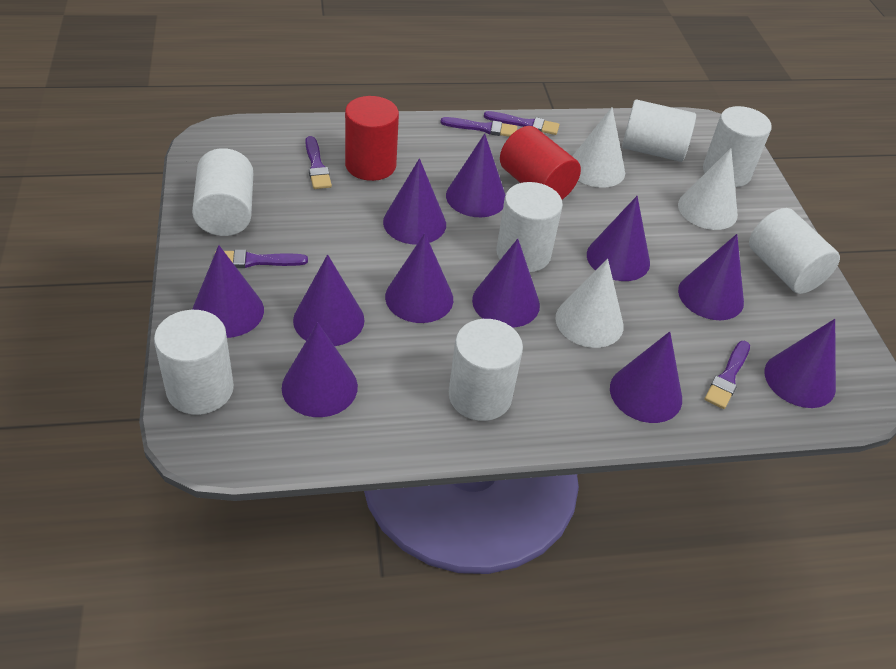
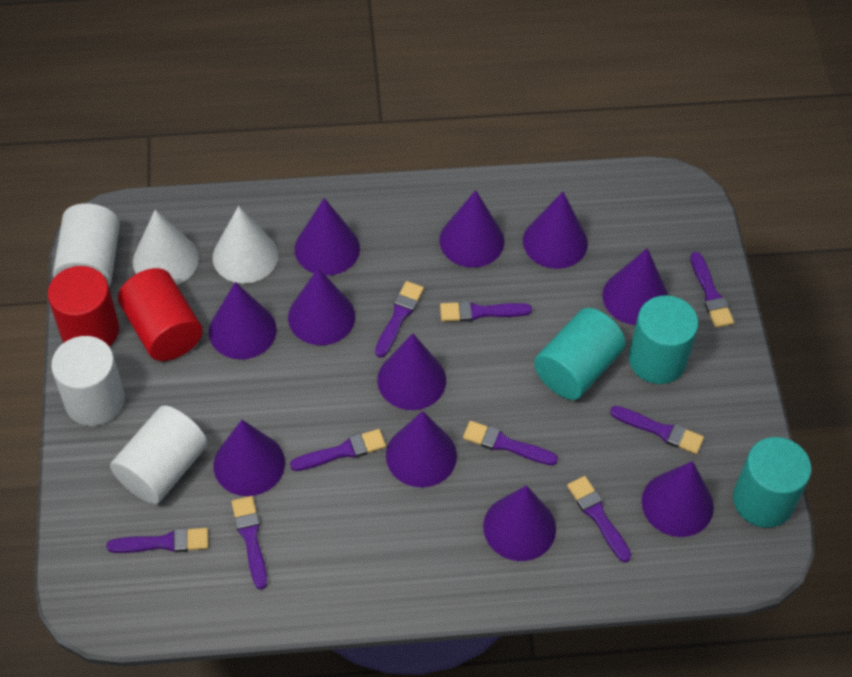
purple brush: [215,249,308,268] [305,136,332,189] [440,117,517,137] [484,111,559,135] [704,341,750,409] = 5 -> [107,528,209,553] [231,496,267,590] [290,429,386,471] [375,281,424,358] [440,301,532,322] [463,421,558,465] [567,476,631,562] [610,406,704,454] [690,252,734,328] = 9
turquoise cylinder: none = 0 -> [534,308,626,400] [629,295,699,384] [733,437,811,528] = 3
white cone: [555,259,624,348] [572,107,625,188] [678,148,738,230] = 3 -> [133,210,199,285] [213,206,278,283] = 2
white cylinder: [154,310,234,415] [192,148,253,236] [449,319,523,421] [496,182,563,272] [622,99,696,162] [703,106,772,187] [749,208,840,294] = 7 -> [51,336,125,426] [53,203,120,286] [110,405,208,504] = 3

